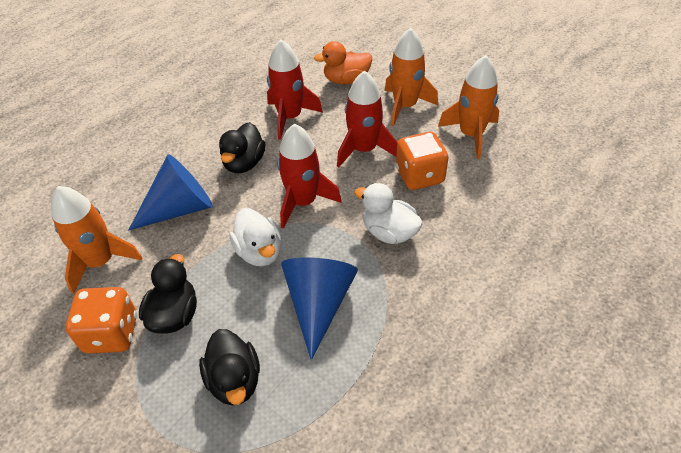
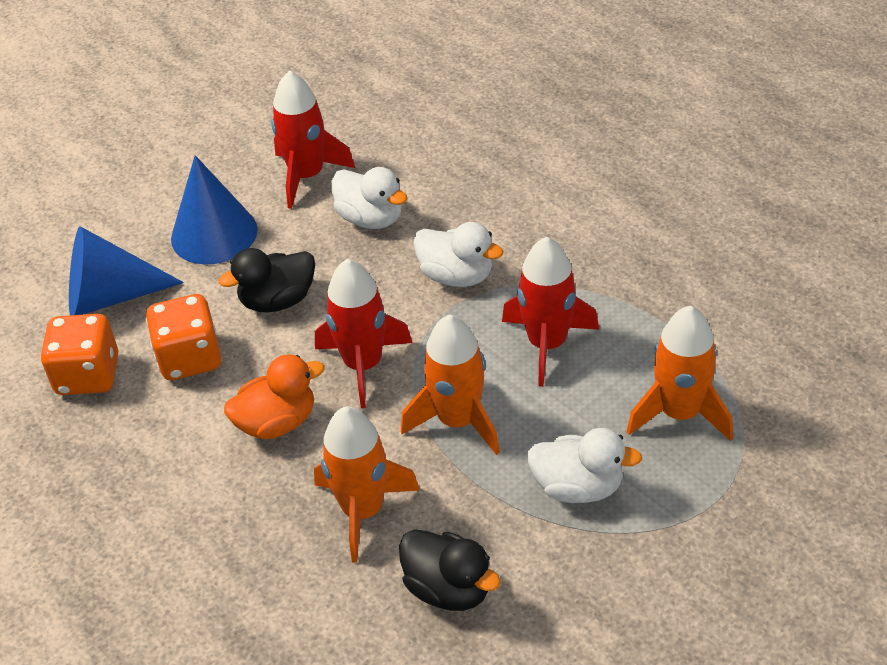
black duck: [139,254,197,334] [199,329,260,406] [219,122,265,173] = 3 -> [219,248,315,313] [399,529,501,611] = 2
white duck: [229,208,282,266] [354,183,423,244] = 2 -> [332,167,408,229] [413,222,504,287] [527,428,642,503] = 3

